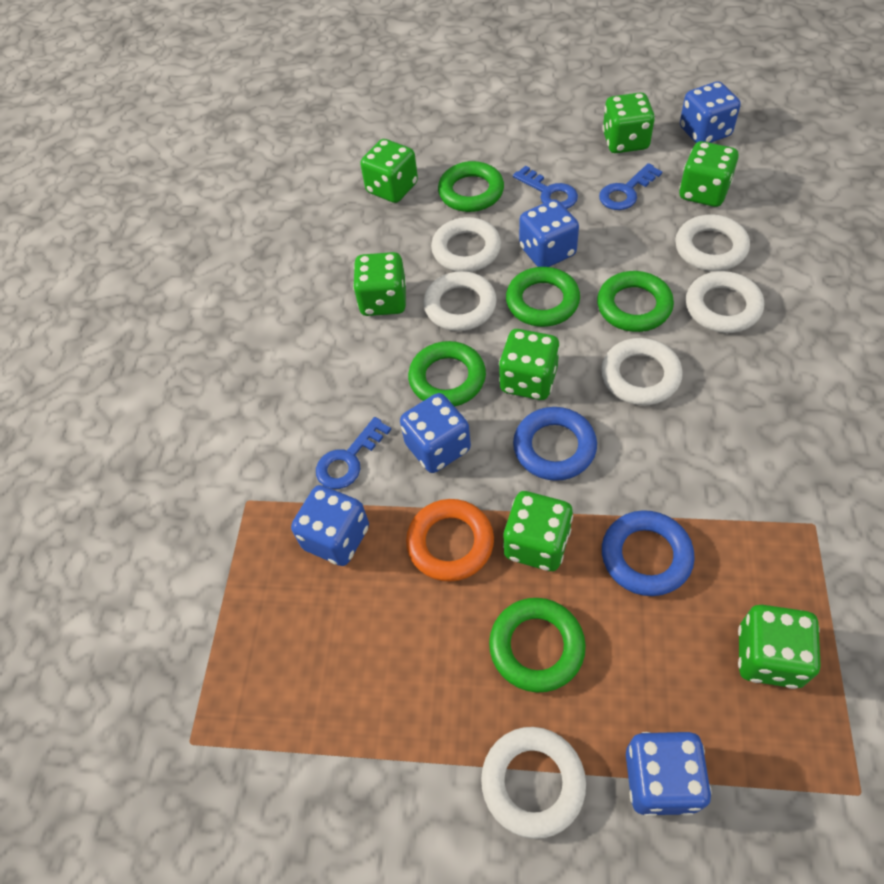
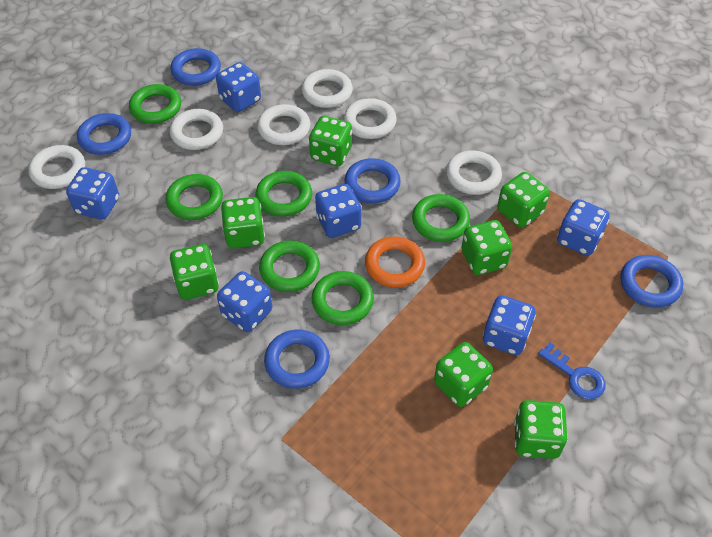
blue dice: [291,485,369,566] [400,393,471,473] [519,199,579,267] [626,732,712,816] [680,81,741,143] = 5 -> [66,167,119,220] [216,62,261,112] [217,271,272,332] [315,184,361,238] [483,295,536,355] [557,199,610,256] = 6
blue key: [316,417,391,489] [513,166,578,209] [599,163,663,210] = 3 -> [538,343,605,399] = 1
blue ring: [513,407,597,481] [602,510,695,596] = 2 -> [77,113,131,155] [170,48,221,86] [264,330,330,389] [344,158,401,203] [620,255,683,308] = 5
green ring: [408,341,486,407] [438,161,504,212] [489,598,586,692] [506,267,580,327] [597,271,674,332] = 5 -> [129,84,181,124] [165,174,223,220] [255,171,312,217] [259,241,320,292] [312,271,374,325] [412,194,470,242] = 6

